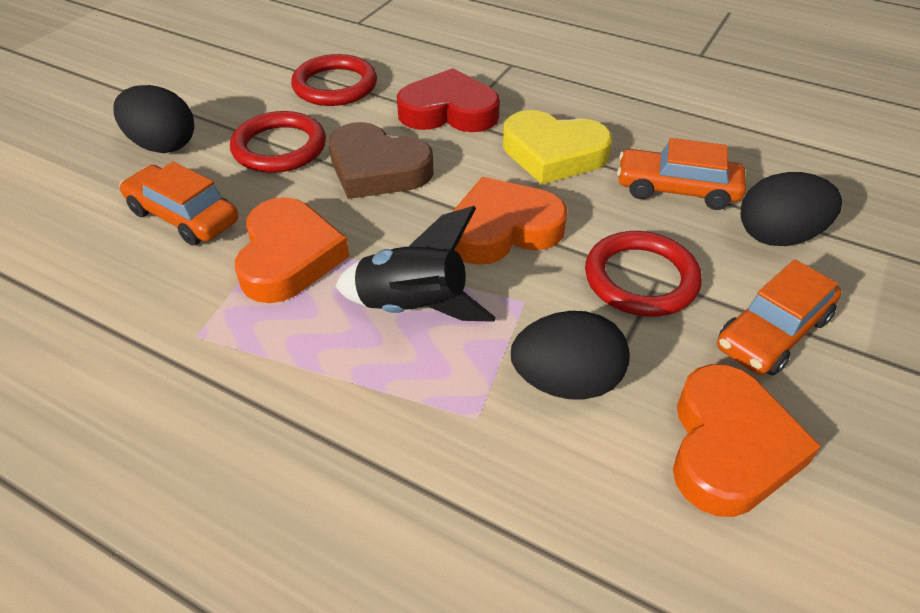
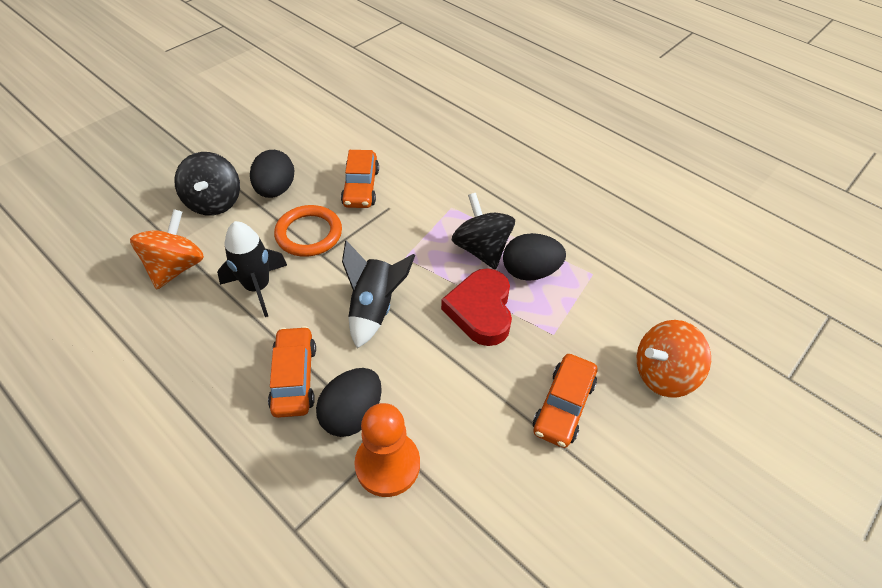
black rocket: [335,206,496,322] = 1 -> [217,221,288,317] [342,241,415,348] = 2
black spinning top: none = 0 -> [174,152,240,216] [452,193,515,270] = 2
brown heart: [329,122,434,199] = 1 -> none = 0
orange heart: [235,197,349,303] [452,177,568,265] [673,364,821,517] = 3 -> none = 0
orange pawn: none = 0 -> [354,403,420,497] = 1
orange ring: none = 0 -> [274,205,342,257] = 1
orange spinning top: none = 0 -> [130,209,204,289] [637,320,711,397] = 2
red ring: [230,111,326,173] [291,54,377,106] [585,231,702,317] = 3 -> none = 0
yellow heart: [503,110,612,184] = 1 -> none = 0

